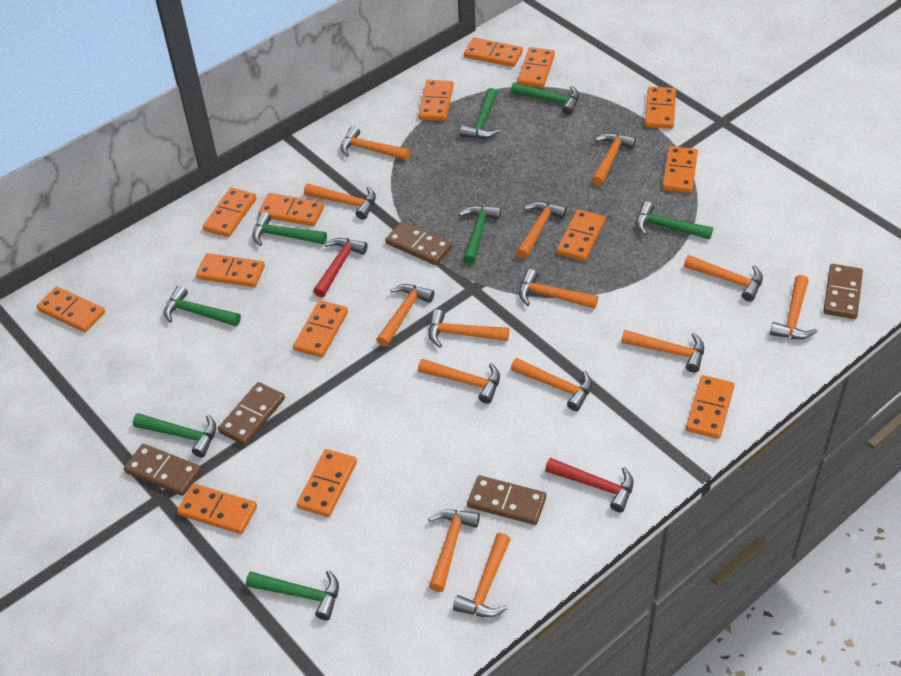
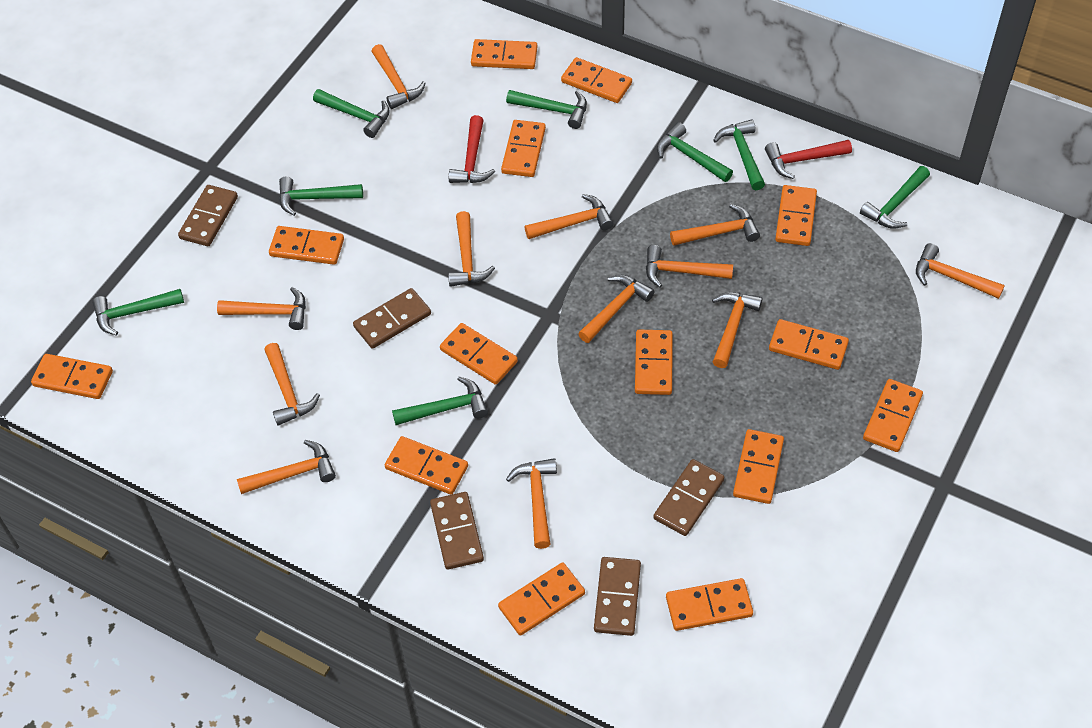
orange hammer: [304,184,376,220] [340,126,410,160] [376,284,434,347] [418,359,500,404] [428,309,509,348] [428,509,480,592] [453,533,511,617] [511,358,592,411] [516,202,567,259] [519,269,598,309] [592,133,636,186] [621,330,704,373] [684,255,763,302] [770,275,817,339] = 14 -> [217,287,306,330] [237,440,336,494] [264,343,320,426] [371,44,425,109] [448,211,495,287] [506,458,557,549] [525,194,614,239] [578,275,655,343] [646,245,733,288] [670,204,760,246] [712,292,763,368] [916,243,1005,299] = 12

